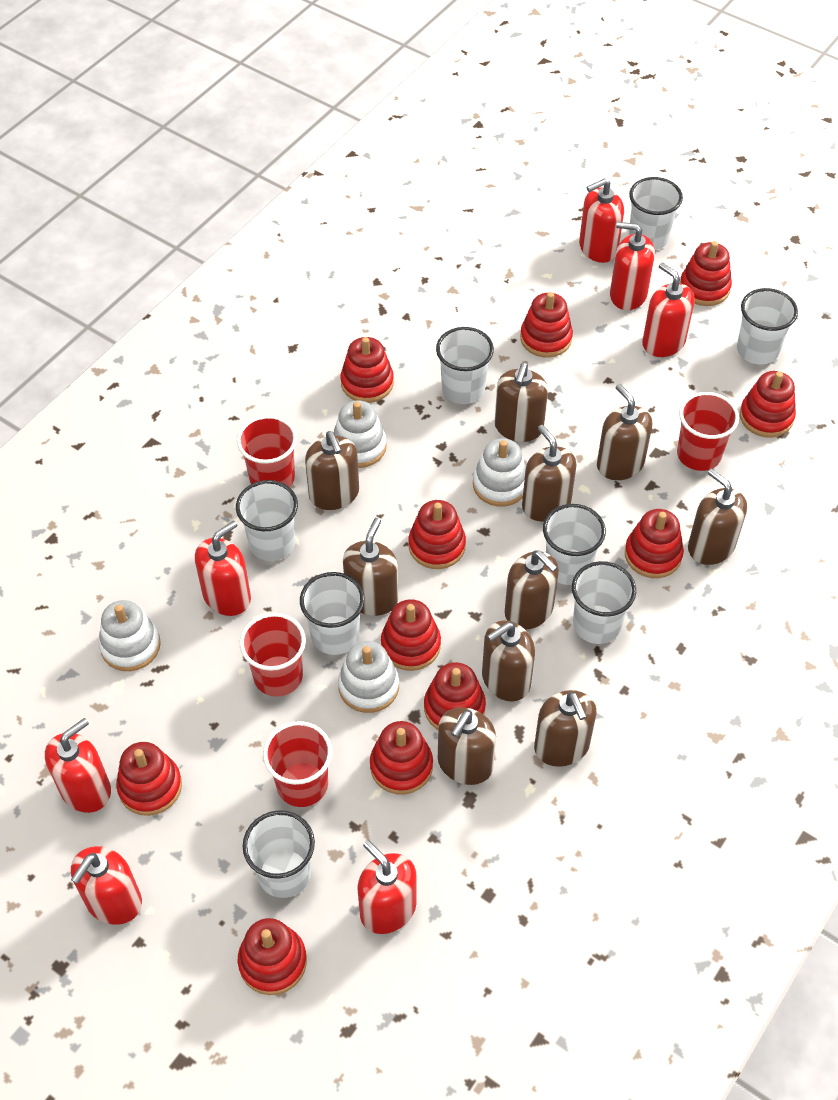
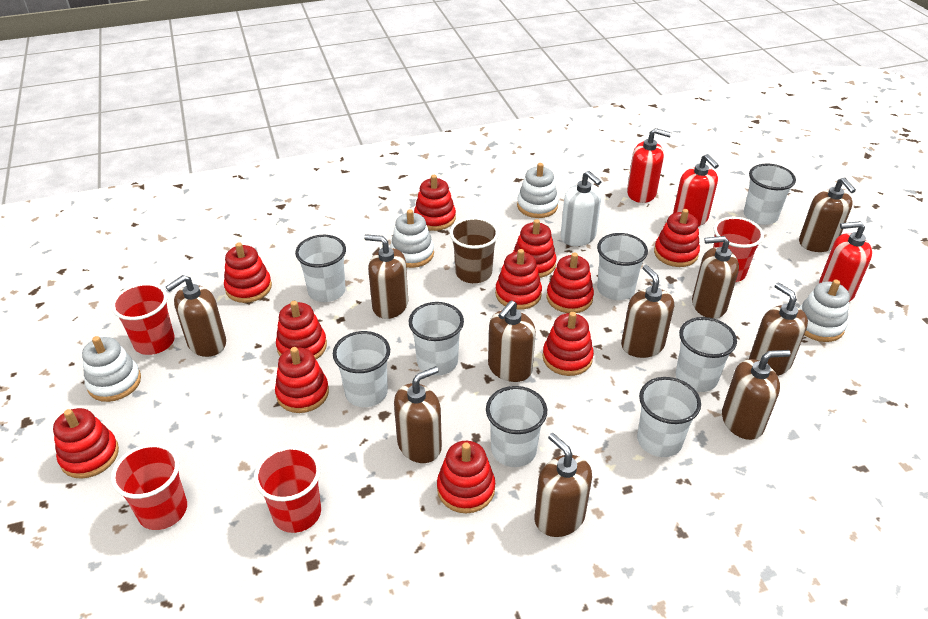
brown cup: none = 0 -> [450,217,499,283] = 1
red soap dispenser: [45,718,111,813] [71,846,142,925] [195,521,251,616] [357,840,417,934] [579,178,624,263] [610,222,655,310] [642,262,695,357] = 7 -> [627,128,671,203] [673,154,719,227] [819,221,872,302] = 3
white soap dispenser: none = 0 -> [561,171,602,246] = 1

